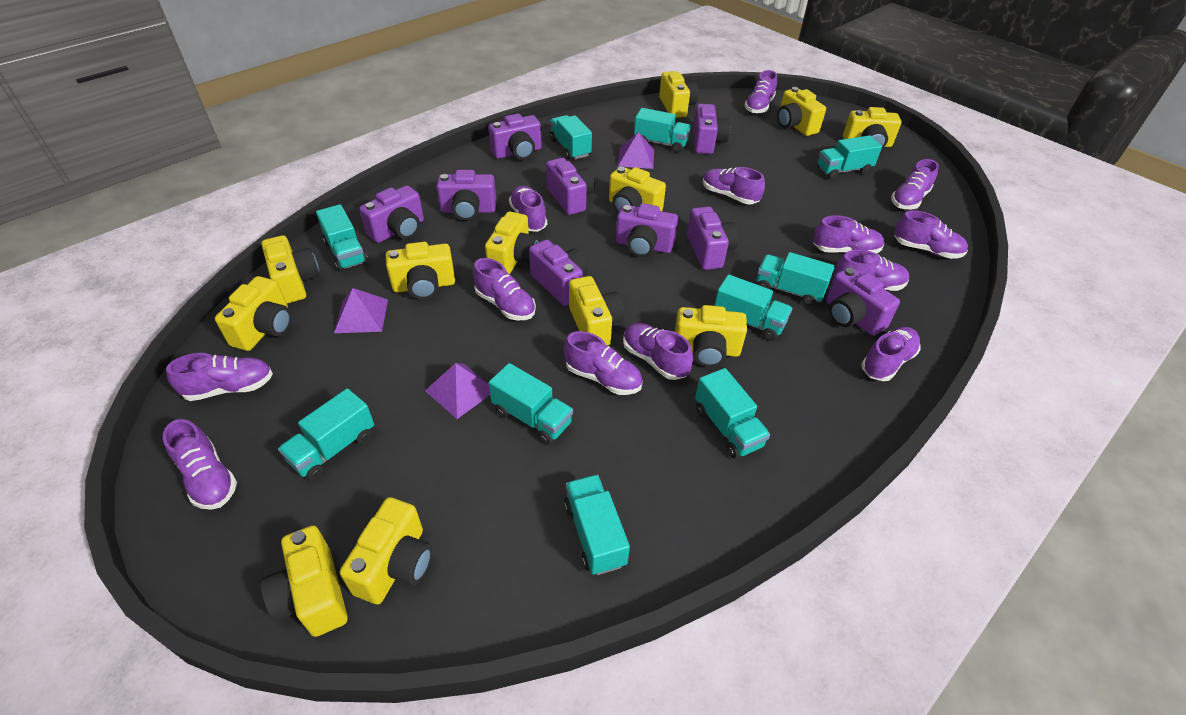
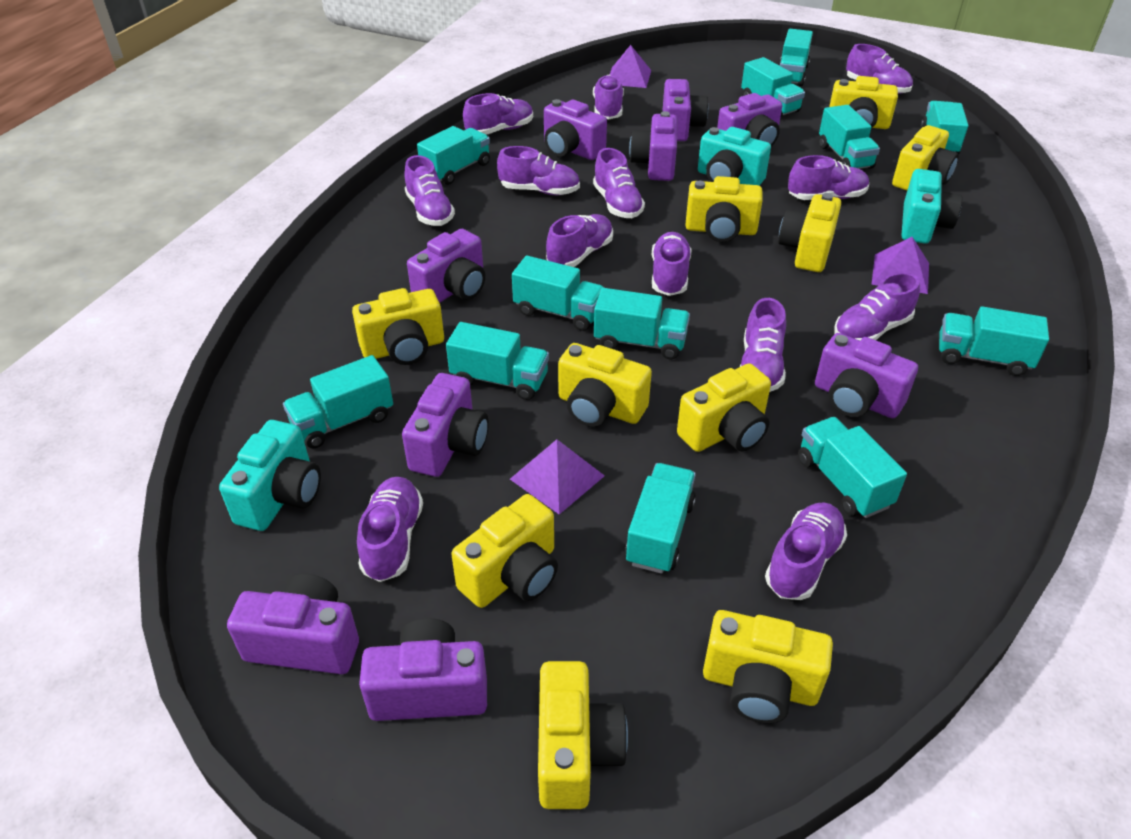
turquoise camera: none = 0 -> [219,420,321,531] [698,127,771,186] [902,169,962,244] = 3
turquoise truck: [278,388,374,481] [316,204,368,271] [489,363,573,444] [550,115,592,160] [564,475,630,575] [634,108,691,153] [695,368,770,459] [714,275,792,341] [757,252,835,306] [817,135,882,180] = 10 -> [283,355,393,448] [417,126,490,185] [446,322,549,400] [512,256,605,331] [594,288,690,359] [625,463,696,574] [741,57,805,118] [780,29,813,86] [798,417,907,518] [819,105,880,169] [921,101,968,154] [939,306,1049,376] = 12
yellow camera: [215,276,292,351] [260,525,348,637] [262,235,320,304] [340,497,432,604] [386,242,455,299] [485,212,540,274] [569,276,625,345] [609,166,666,213] [659,71,698,118] [675,305,747,367] [777,87,826,136] [843,107,901,148] = 12 -> [352,288,444,365] [451,494,558,608] [538,661,628,809] [558,343,652,427] [677,363,771,452] [686,176,763,242] [703,610,833,723] [778,193,841,272] [829,76,898,129] [892,125,959,190] = 10

